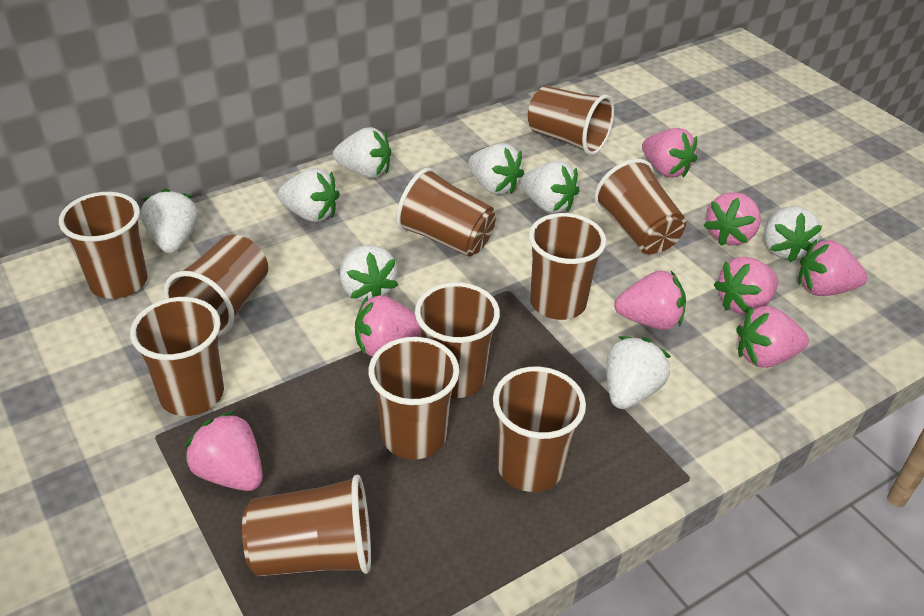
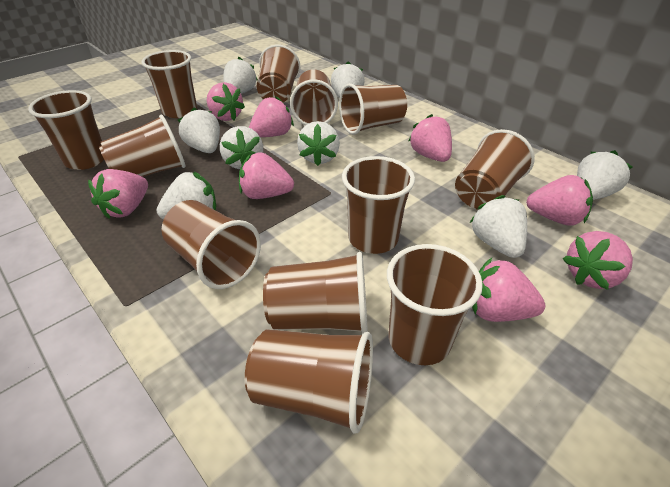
brown cup: [59,192,148,299] [130,297,224,416] [164,234,268,336] [242,475,371,576] [369,337,459,459] [396,168,496,257] [415,282,500,398] [493,367,586,492] [528,86,614,155] [529,213,606,320] [594,159,686,254] = 11 -> [28,90,104,170] [99,115,186,177] [141,50,197,118] [162,200,261,289] [245,329,373,434] [257,45,300,102] [263,252,368,334] [290,69,338,125] [339,83,407,134] [342,156,415,254] [387,244,483,365] [455,129,535,210] = 12

